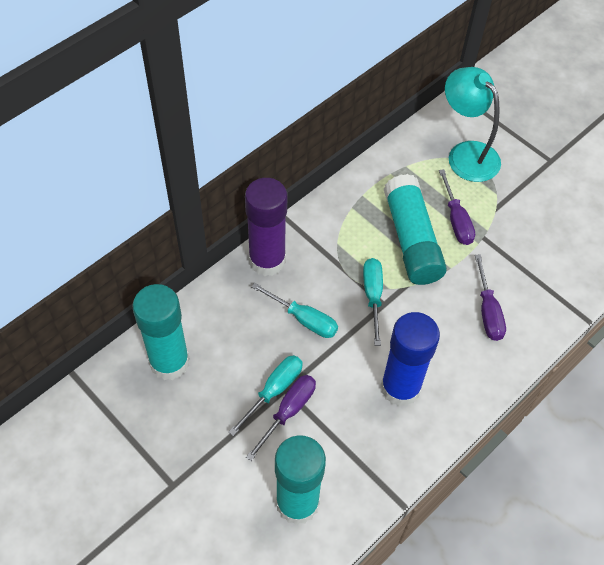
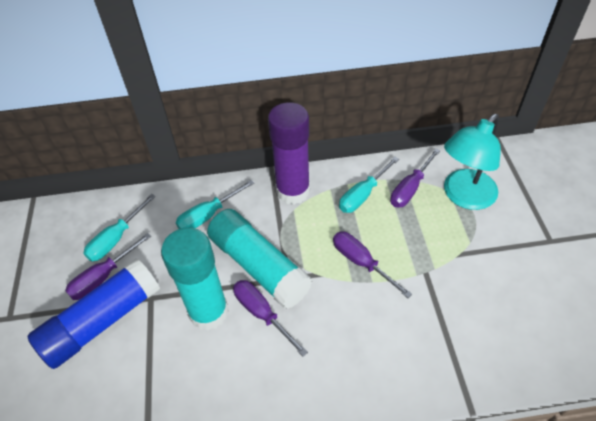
purple screwdriver: [246,375,316,461] [439,169,475,245] [475,254,506,341] = 3 -> [65,233,151,300] [233,280,308,357] [333,232,412,298] [390,149,441,208] = 4
turquoise glue stick: [132,284,190,380] [275,435,326,525] [384,174,447,285] = 3 -> [161,228,229,331] [207,209,312,309] = 2

